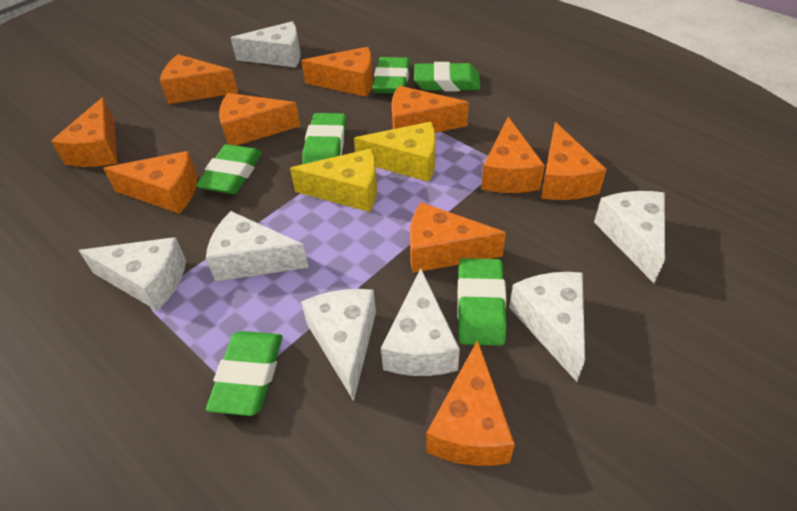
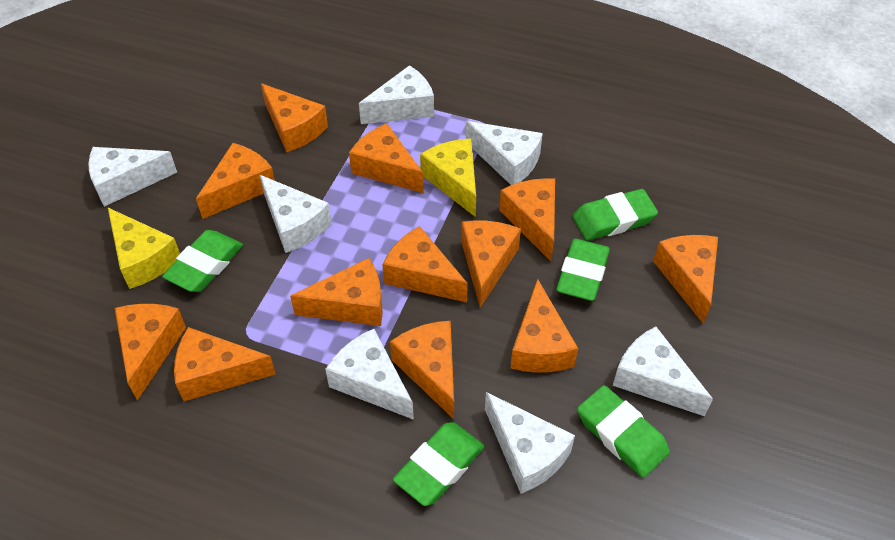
green eraser: [196,144,262,194] [206,331,283,416] [302,113,346,164] [372,57,410,94] [414,62,481,91] [457,258,507,346] = 6 -> [162,230,243,292] [393,422,485,506] [556,239,610,301] [572,189,658,240] [577,385,670,478] = 5
orange cheese: [51,97,117,167] [103,151,197,214] [160,54,238,104] [219,93,300,146] [301,47,373,97] [392,86,469,133] [410,202,506,273] [426,340,515,466] [481,117,545,193] [541,122,607,200] = 10 -> [115,304,186,400] [174,327,276,401] [196,143,275,219] [261,83,328,152] [290,258,383,326] [349,123,424,193] [382,226,468,303] [390,321,454,419] [461,221,521,307] [499,179,555,261] [510,279,578,373] [653,235,718,324] = 12

